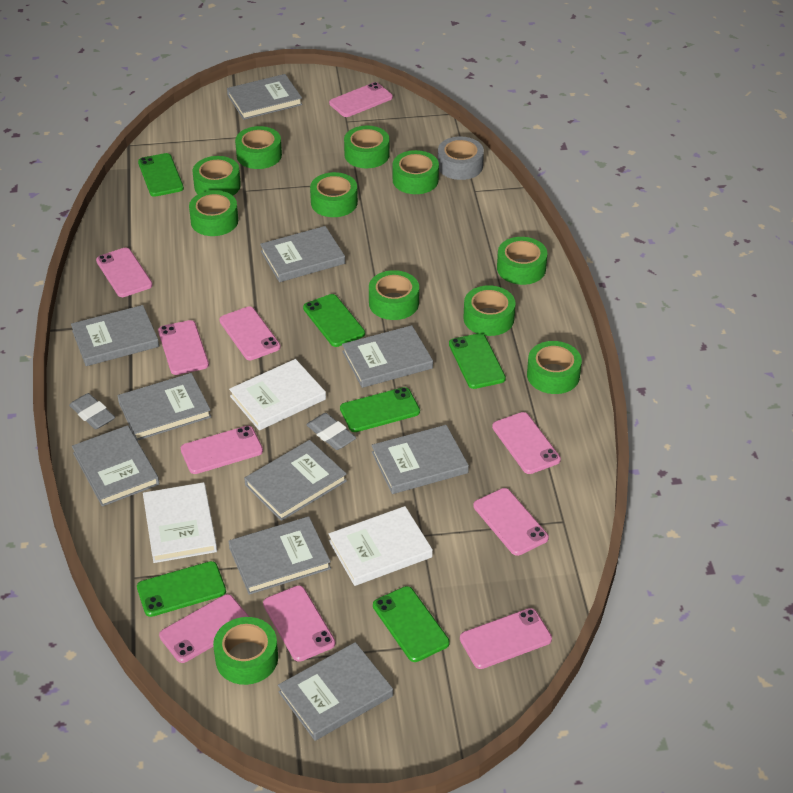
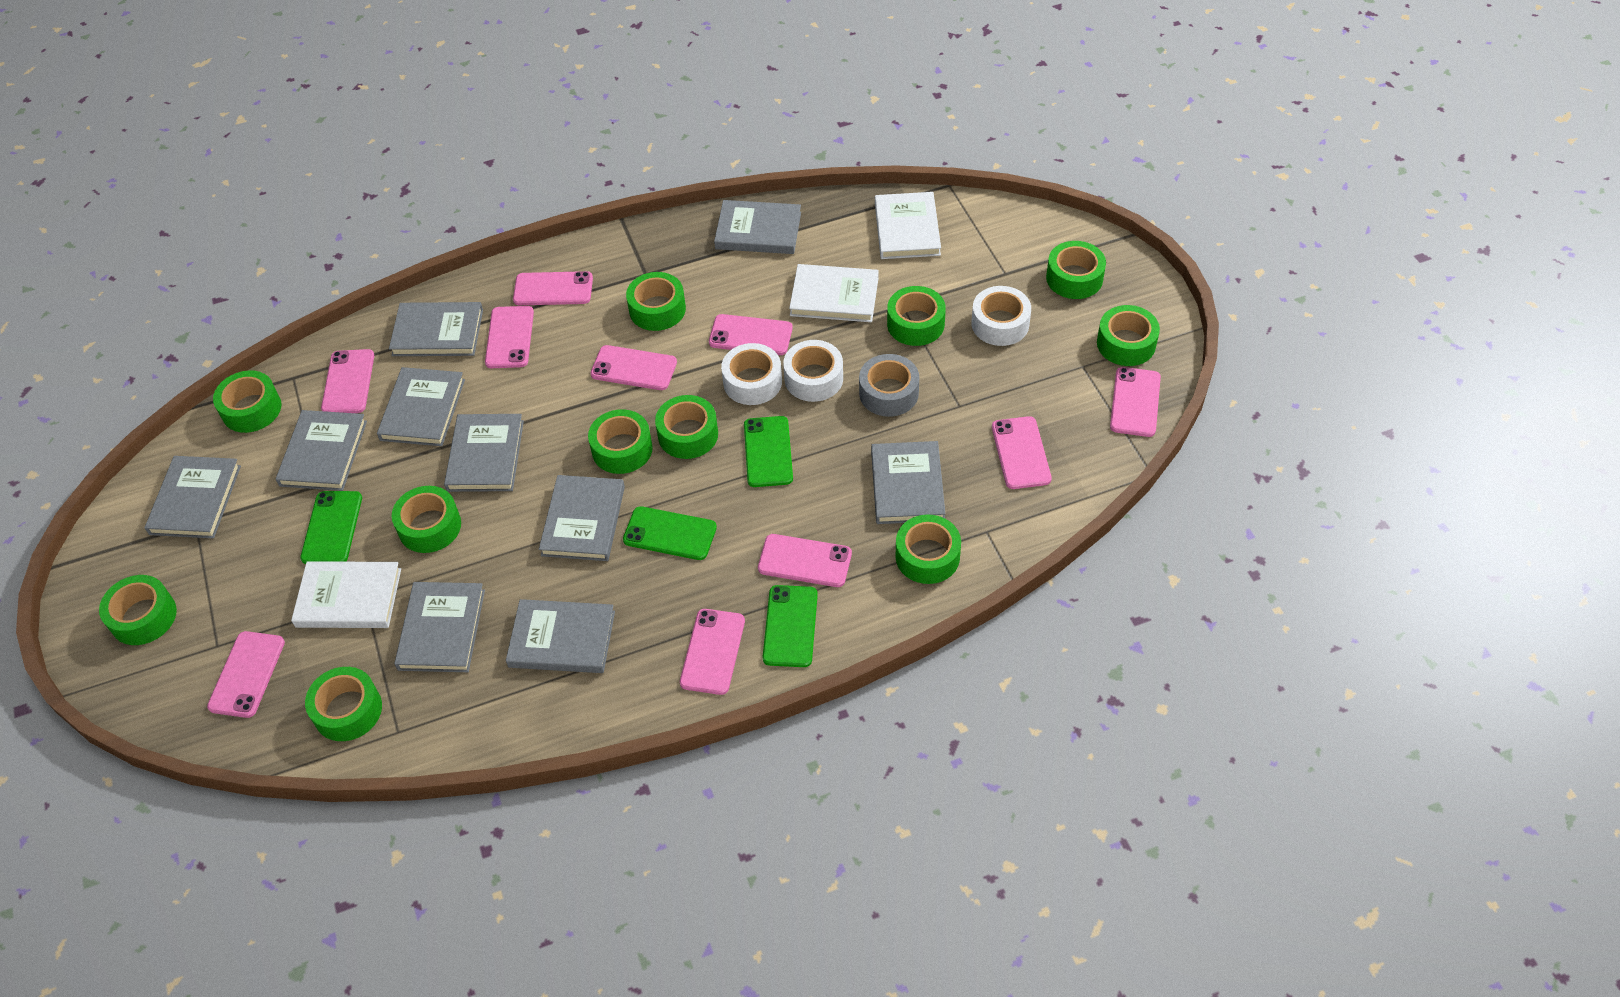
green phone: [137,561,226,617] [138,153,184,197] [303,294,365,347] [340,387,420,432] [373,586,450,662] [449,333,506,389] = 6 -> [300,491,362,564] [623,506,717,560] [744,416,793,487] [763,585,818,667] = 4
grey eraser: [69,393,115,429] [306,413,356,450] = 2 -> none = 0
white tape: none = 0 -> [721,343,782,405] [783,340,843,402] [971,286,1031,346] = 3

